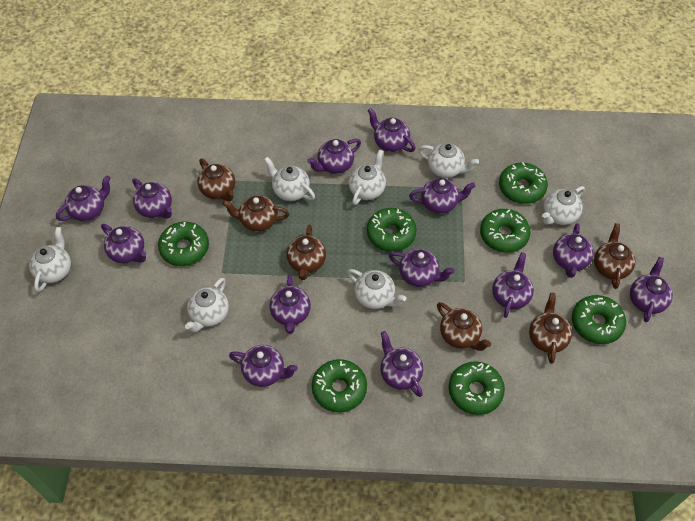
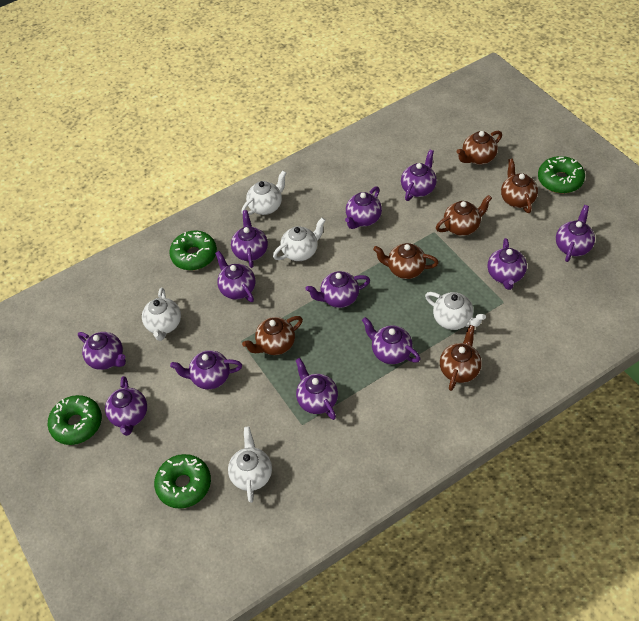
green donut: [158,222,209,266] [312,359,367,413] [367,208,417,252] [449,362,505,415] [480,209,531,253] [499,162,548,204] [572,295,626,344] = 7 -> [48,395,102,445] [154,454,211,509] [169,231,217,270] [538,156,585,193] = 4
purple teapot: [56,175,111,221] [101,224,146,264] [132,178,172,218] [229,345,298,387] [269,274,311,334] [307,139,361,174] [368,108,416,152] [380,331,423,397] [389,249,455,287] [409,178,475,214] [492,252,534,318] [553,223,594,278] [630,257,673,322] = 13 -> [78,332,126,370] [105,376,147,436] [170,350,242,389] [215,251,255,302] [231,210,268,268] [296,358,338,420] [306,271,370,308] [345,186,382,229] [362,317,421,364] [401,150,437,201] [488,238,527,290] [556,205,595,262] = 12
white teapot: [29,227,71,292] [185,278,229,332] [264,157,315,201] [347,269,406,309] [348,149,386,205] [418,143,479,178] [542,186,585,225] = 7 -> [142,288,181,341] [228,427,272,503] [241,171,286,215] [273,218,326,261] [425,292,486,330] = 5

